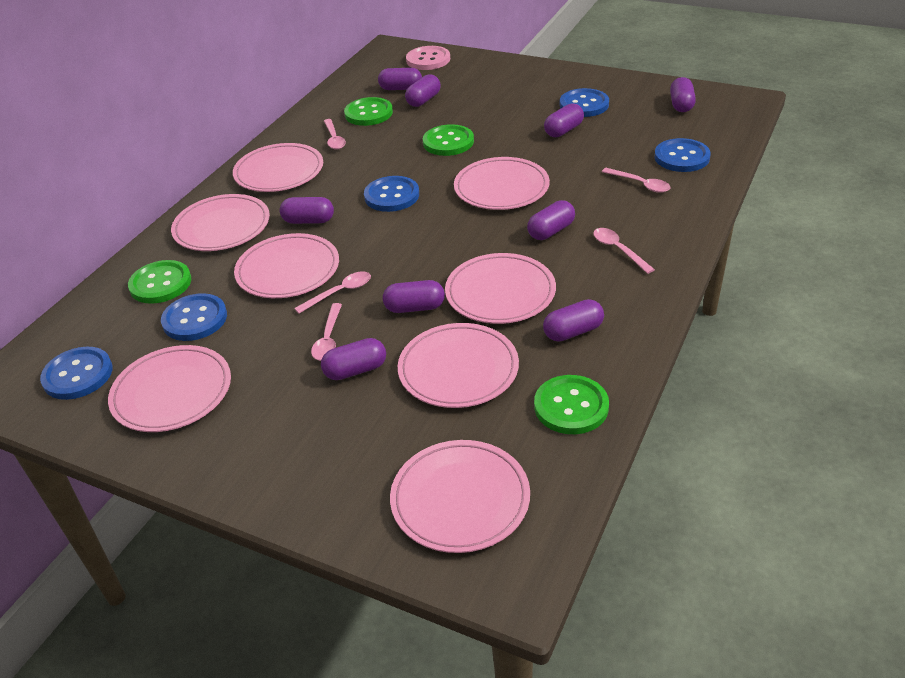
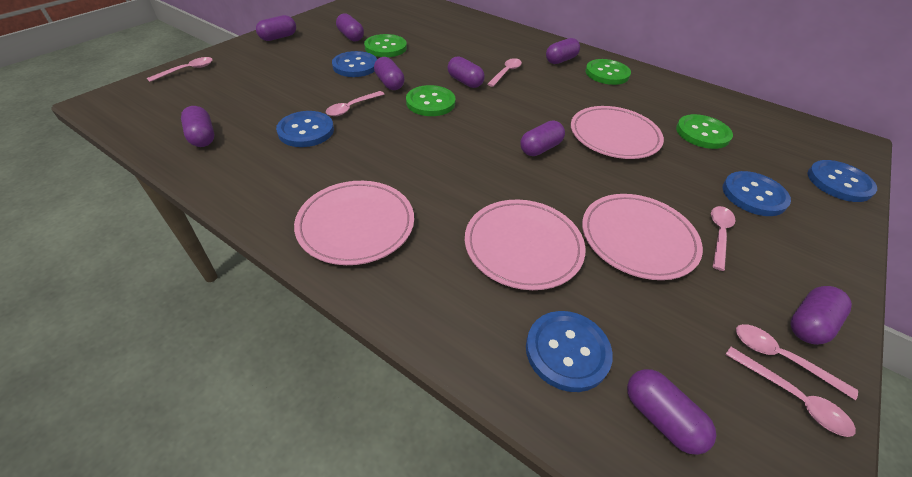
pink button: [406,46,450,70] = 1 -> none = 0
pink plate: [108,345,231,432] [171,194,270,251] [233,143,323,192] [234,233,339,298] [390,440,530,553] [398,323,519,408] [445,253,556,324] [454,157,550,210] = 8 -> [294,181,414,265] [465,200,585,290] [571,106,664,159] [582,194,703,280] = 4
pink spoon: [294,271,371,314] [311,303,342,361] [324,119,346,150] [593,228,655,274] [602,168,671,193] = 5 -> [147,57,213,82] [326,91,384,116] [487,58,522,87] [711,206,736,271] [725,347,856,437] [736,324,858,400] = 6

